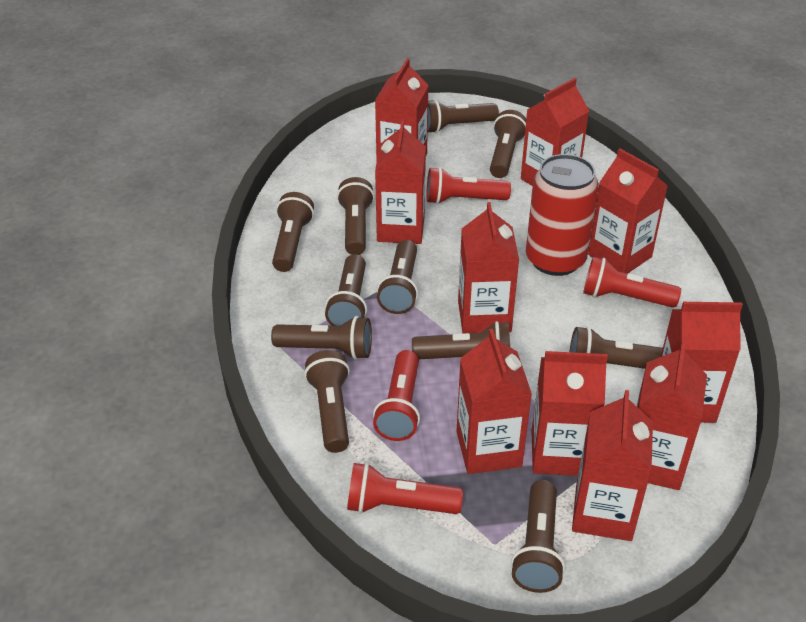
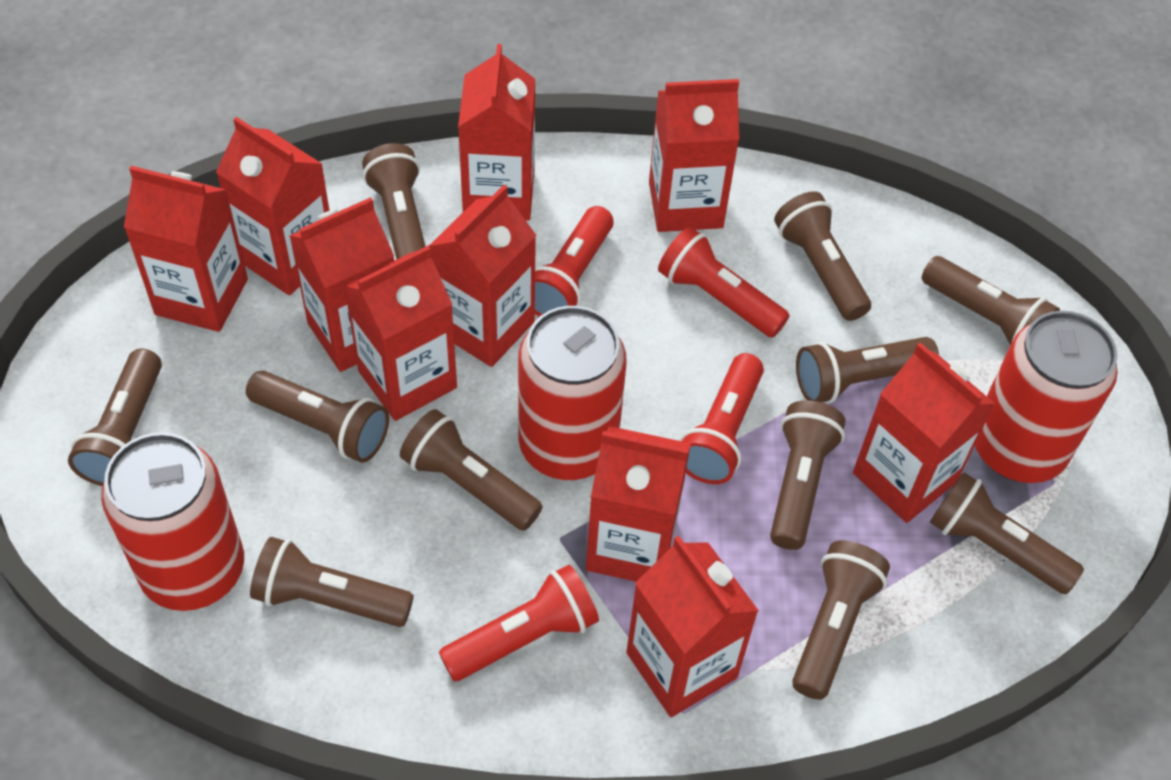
red can: [526,154,599,276] = 1 -> [101,432,244,611] [518,306,627,480] [975,311,1118,483] = 3

